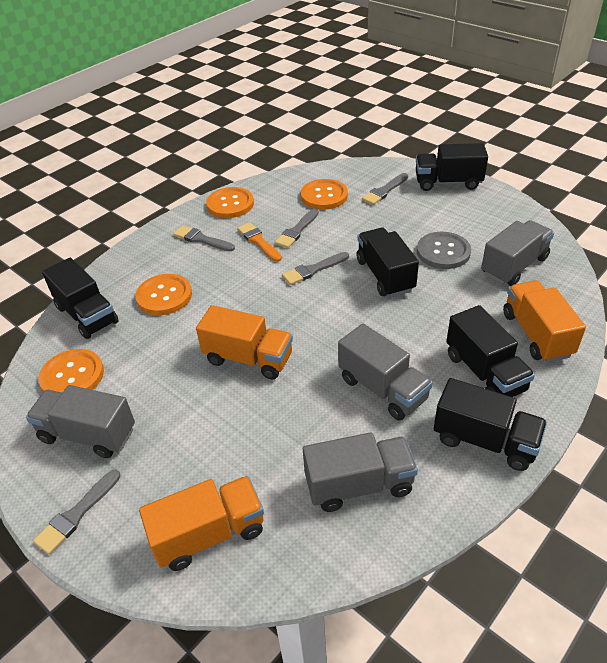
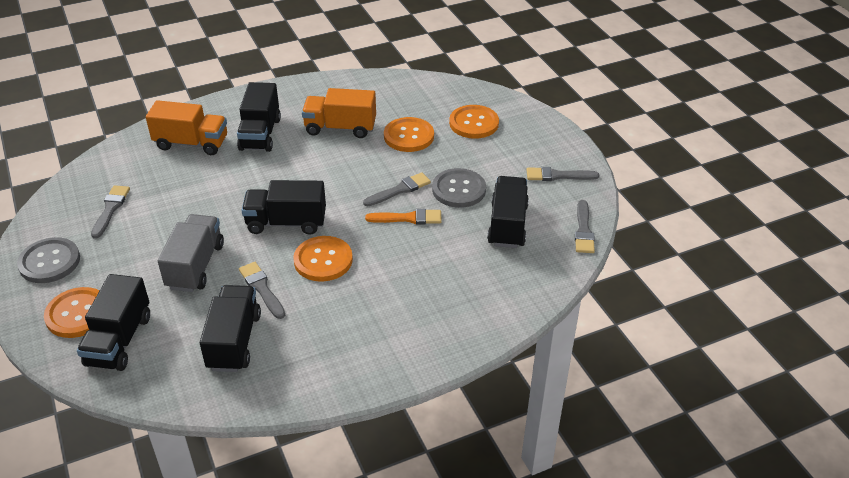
grey button: [417,232,471,269] = 1 -> [17,237,80,283] [432,168,486,208] = 2
grey truck: [26,385,135,458] [303,432,418,512] [338,324,433,421] [481,220,554,286] = 4 -> [158,214,224,292] = 1
orange truck: [139,476,264,571] [196,305,293,380] [503,280,586,362] = 3 -> [146,100,227,155] [302,88,376,138] = 2

